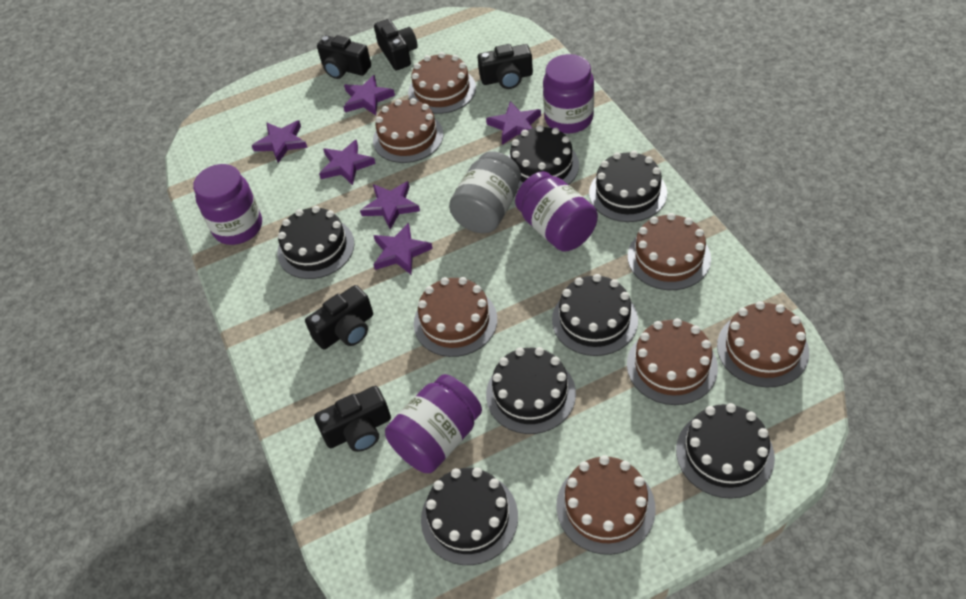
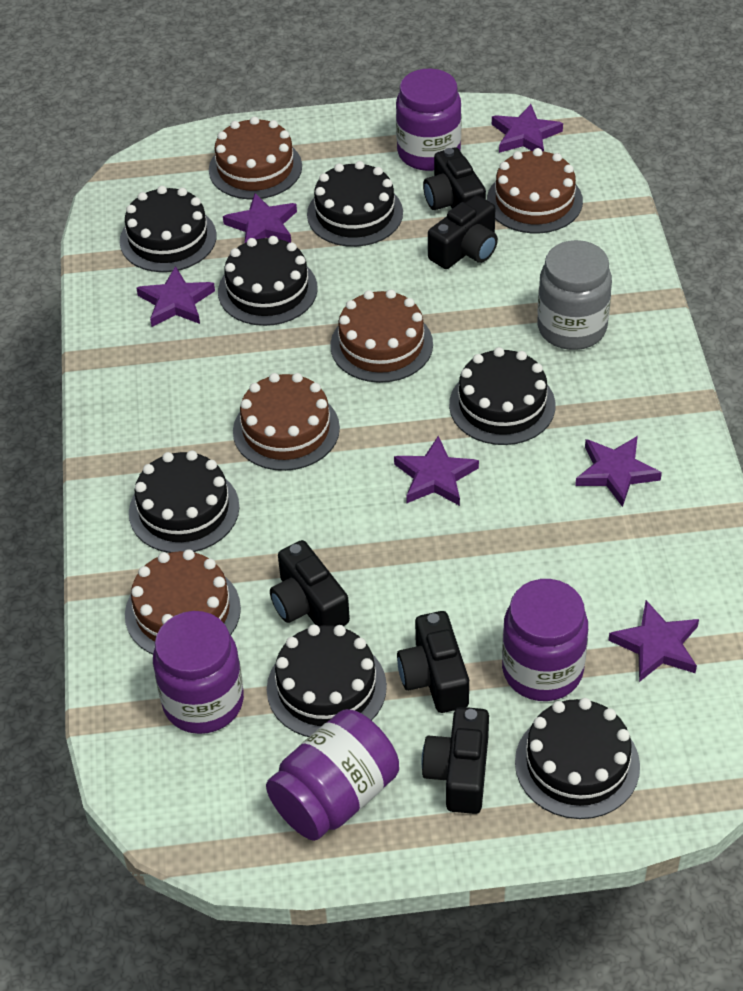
brown cake: [373,98,444,163] [408,52,476,114] [414,277,497,357] [556,455,656,555] [627,318,718,405] [628,213,711,290] [717,301,809,387] = 7 -> [125,549,241,654] [209,116,302,199] [233,373,340,471] [330,289,433,383] [487,148,583,233] = 5

